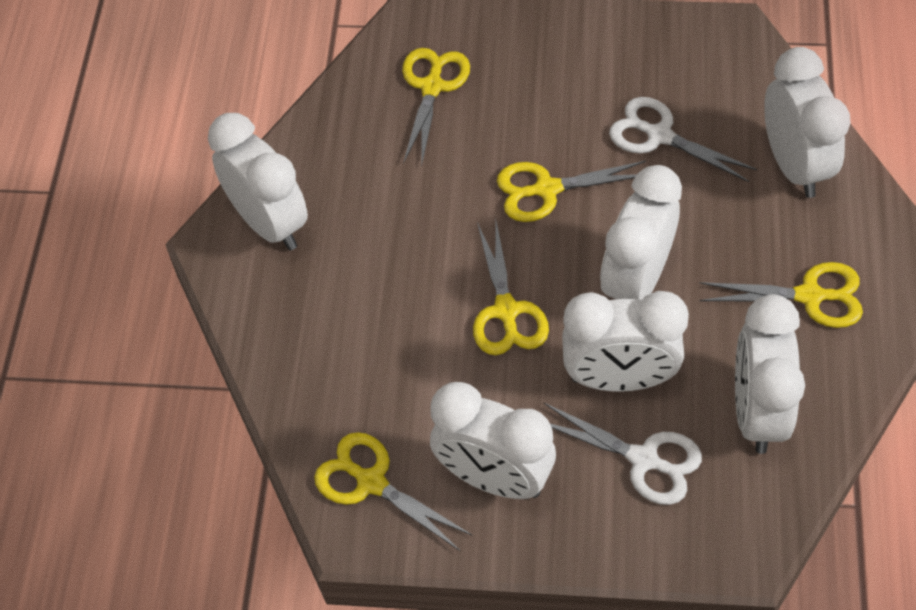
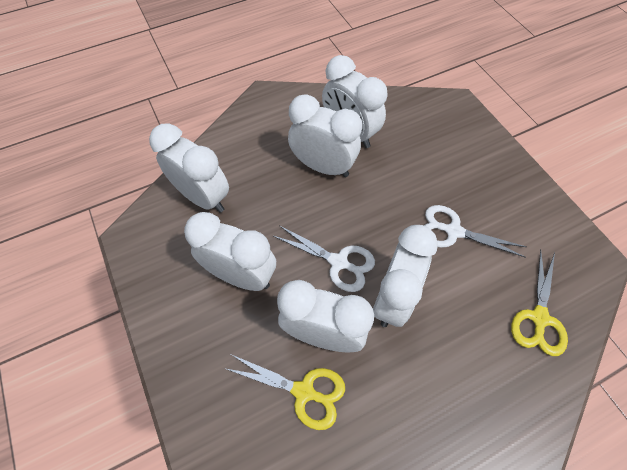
yellow scissors: [314,432,473,551] [402,48,470,167] [473,222,549,355] [497,161,646,222] [699,262,863,328] = 5 -> [224,355,345,430] [511,249,568,356] = 2

